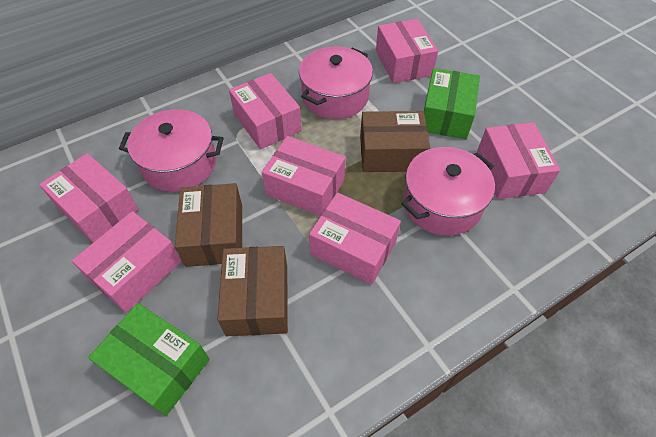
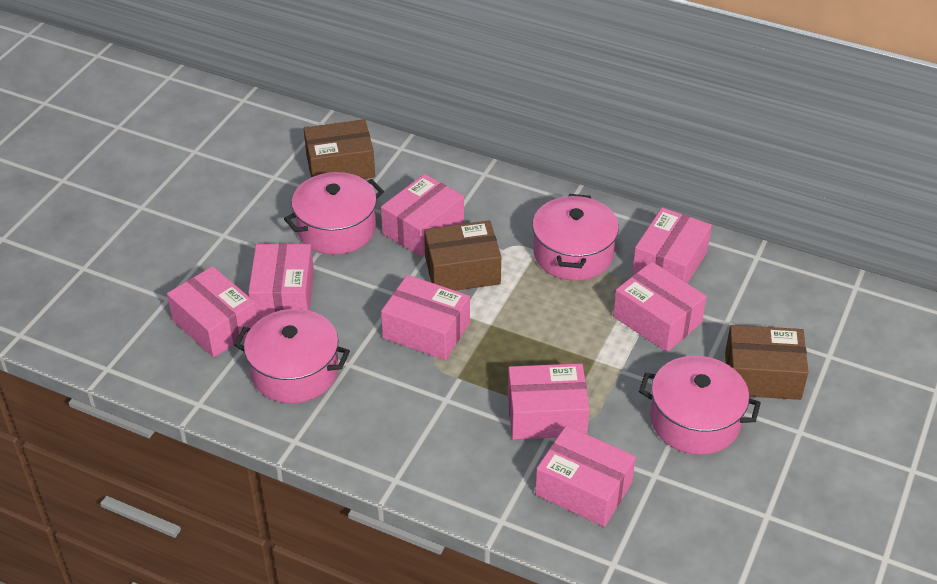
green box: [88,303,210,416] [424,68,480,139] = 2 -> none = 0
pink box: [39,153,139,243] [72,211,182,313] [229,73,302,149] [262,136,346,216] [309,193,401,285] [376,19,438,83] [477,122,560,199] = 7 -> [167,266,258,357] [248,244,314,320] [381,174,464,257] [381,275,470,360] [508,363,590,439] [535,426,636,527] [613,262,707,352] [632,207,712,284] = 8
pink pot: [119,109,223,192] [299,47,373,119] [401,147,495,236] = 3 -> [234,309,350,403] [284,172,384,255] [532,194,619,281] [639,356,761,455] = 4

